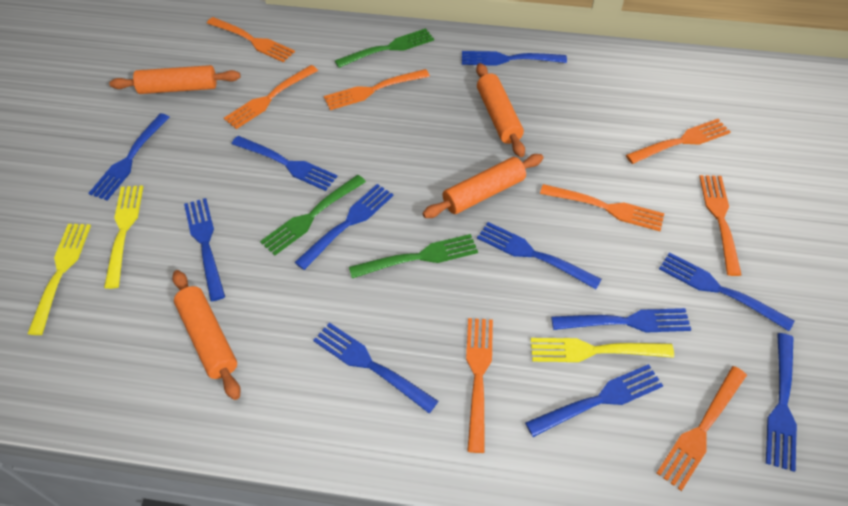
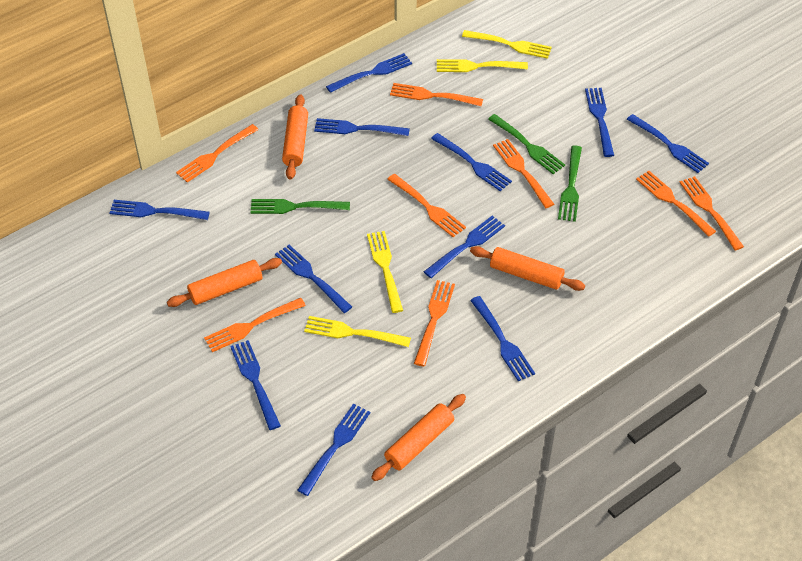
yellow fork: [27,224,91,335] [104,185,143,289] [531,338,674,362] = 3 -> [304,316,411,347] [367,231,403,313] [437,59,528,72] [462,30,552,59] = 4

